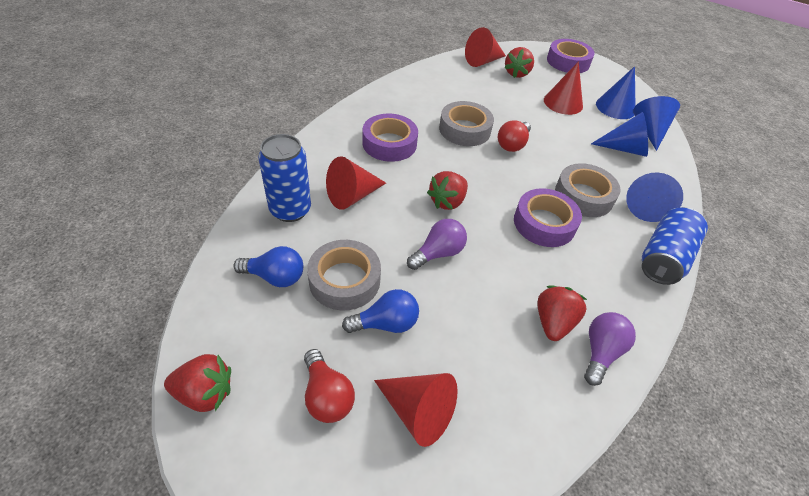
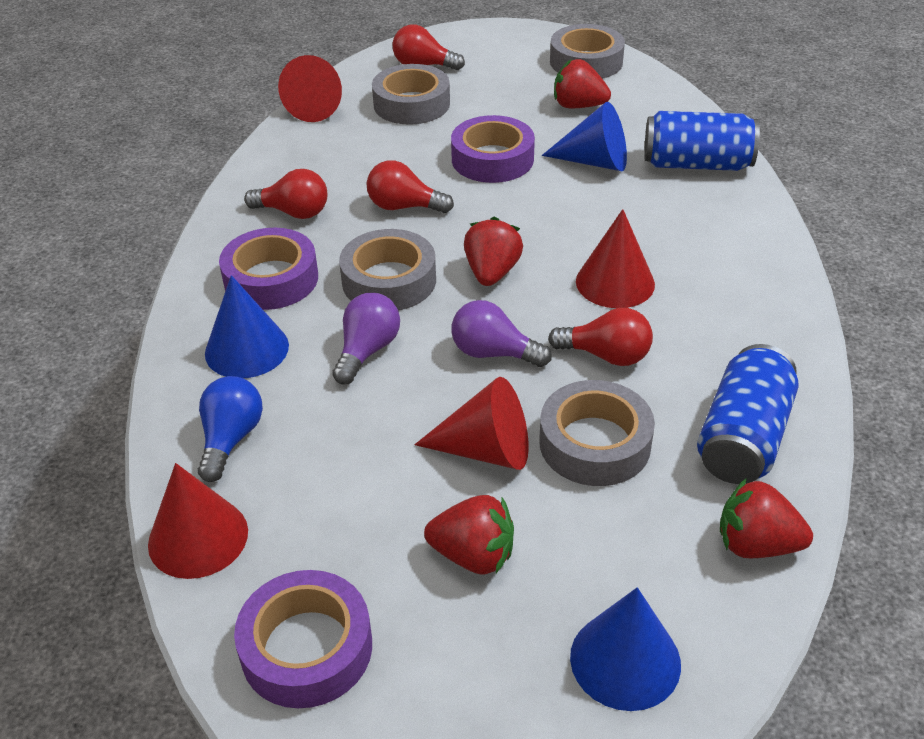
blue cone: [591,112,648,157] [596,66,635,119] [626,172,683,222] [633,96,680,151] = 4 -> [205,275,289,378] [542,102,627,171] [570,587,681,711] = 3
blue light bulb: [233,246,303,287] [342,289,419,333] = 2 -> [198,376,263,482] = 1
grey tape: [307,240,381,310] [439,101,494,146] [555,163,621,217] = 3 -> [339,229,436,310] [372,64,450,125] [539,380,655,486] [550,24,625,79] = 4
red light bulb: [304,349,355,423] [498,120,531,152] = 2 -> [244,169,327,219] [367,160,454,213] [393,24,465,70] [548,308,653,366] = 4

